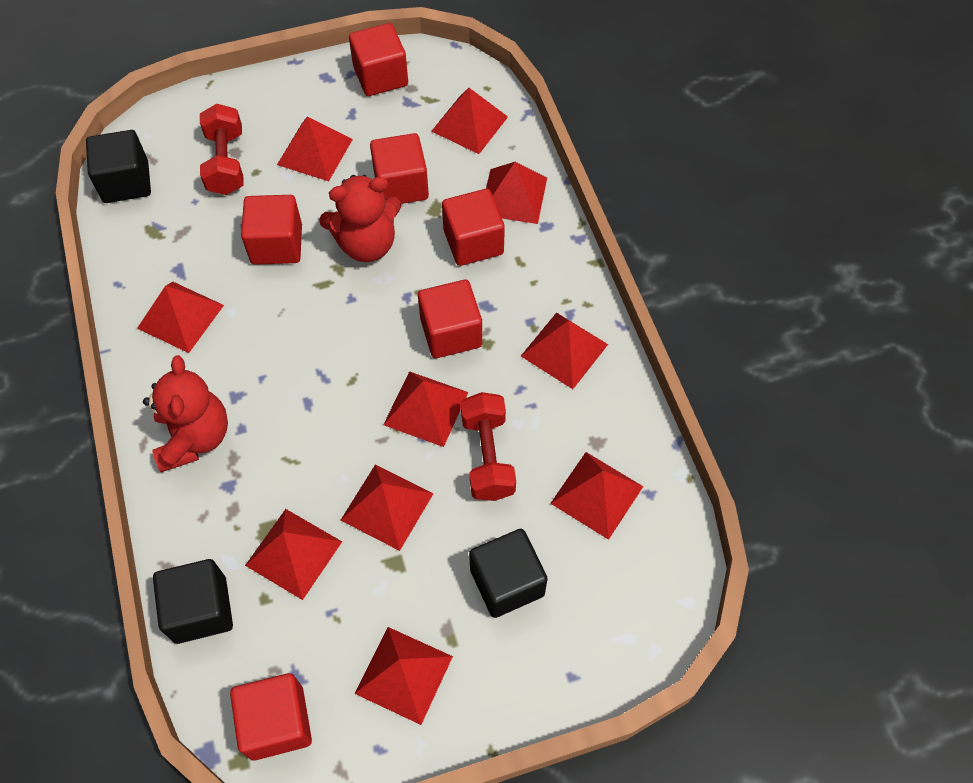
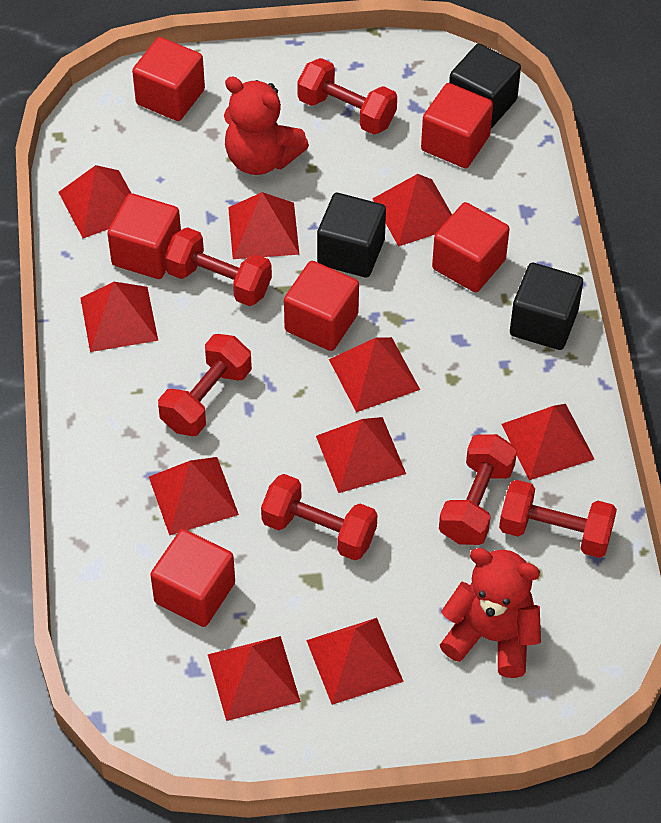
red dumbbell: [200,104,244,195] [461,392,516,501] = 2 -> [158,334,252,436] [164,227,272,306] [261,474,377,561] [297,58,397,135] [439,434,517,545] [499,480,617,558] = 6

